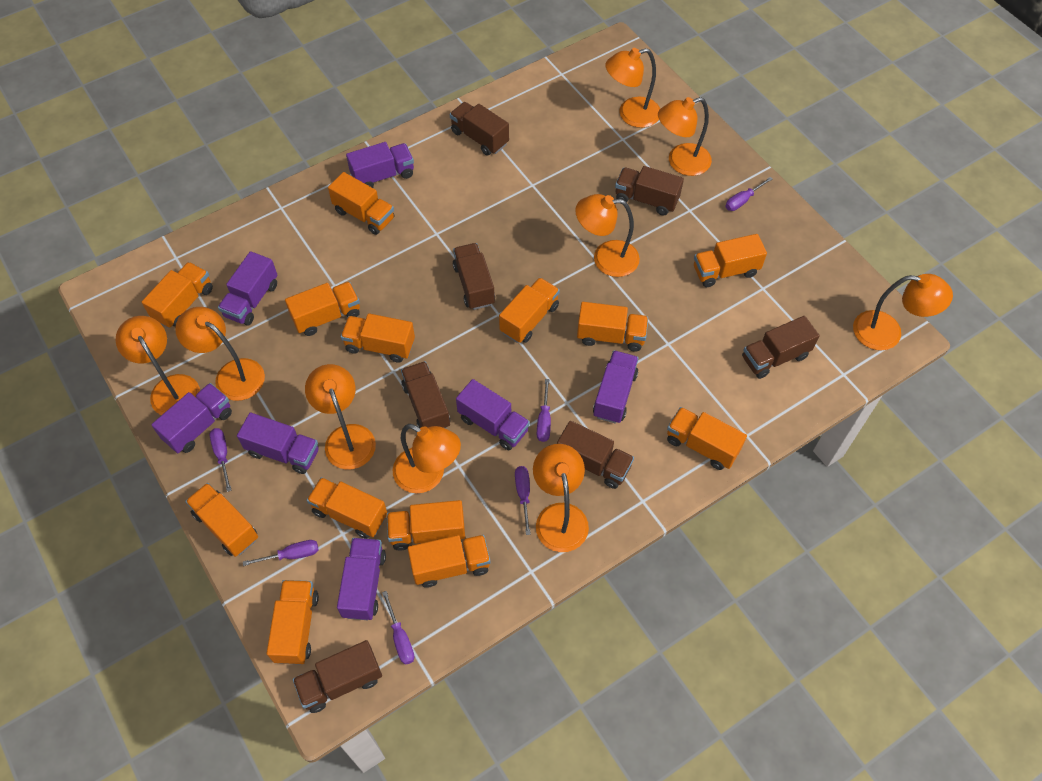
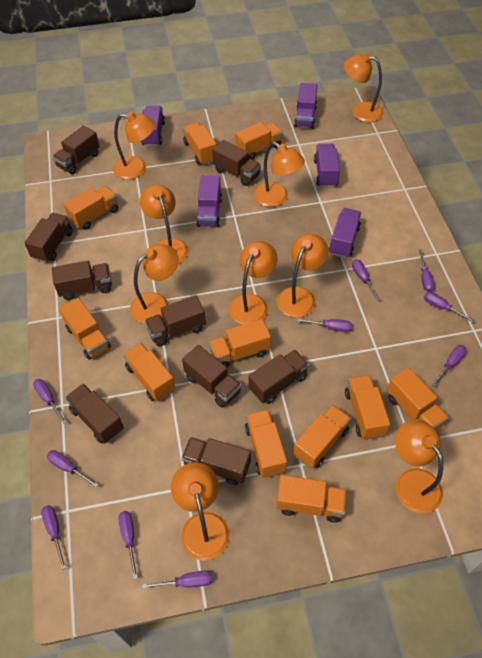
brown truck: [293,640,382,713] [401,361,450,429] [450,102,509,156] [453,243,495,310] [557,421,634,489] [615,166,684,215] [742,316,819,379] = 7 -> [24,213,73,263] [52,126,100,174] [52,261,112,300] [65,383,124,443] [145,295,206,346] [181,437,251,485] [182,345,242,408] [212,140,261,186] [248,350,309,404] = 9
orange truck: [142,262,213,328] [185,483,258,557] [266,580,319,665] [285,282,360,336] [307,477,387,539] [328,172,394,235] [341,313,415,363] [387,500,465,551] [408,535,491,587] [499,278,560,343] [577,302,648,351] [667,407,747,470] [694,234,767,287] = 13 -> [59,298,111,360] [63,186,118,230] [123,343,175,401] [183,122,217,165] [209,319,271,367] [235,122,283,160] [245,409,287,478] [276,475,347,523] [293,405,351,469] [345,375,390,440] [387,368,449,430] = 11
purple screwdriver: [209,428,232,492] [243,540,318,566] [382,591,414,665] [515,466,531,535] [537,379,551,442] [725,177,773,211] = 6 -> [33,379,67,424] [41,505,66,570] [47,450,99,488] [118,511,138,579] [142,571,212,589] [297,318,352,332] [352,259,380,301] [419,250,435,292] [424,292,475,323] [432,345,466,387] = 10
purple truck: [151,383,232,453] [218,251,278,325] [237,413,319,474] [337,538,386,620] [346,142,414,188] [456,379,530,450] [593,350,639,424] = 7 -> [141,106,165,146] [196,176,222,227] [294,83,317,129] [314,144,340,187] [329,208,361,258] = 5

